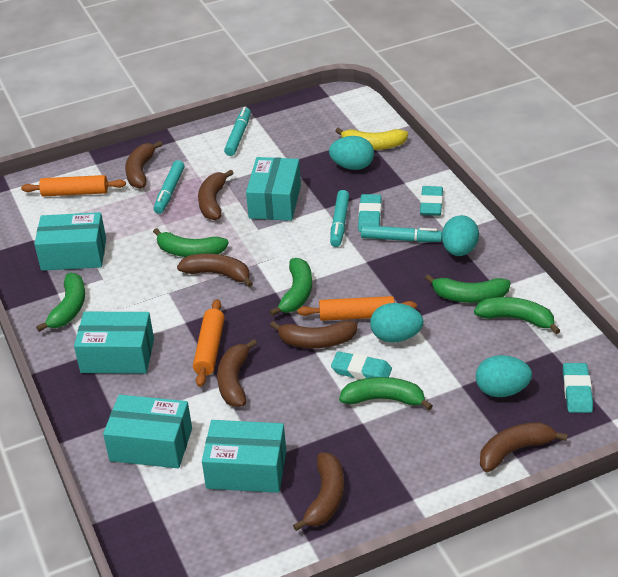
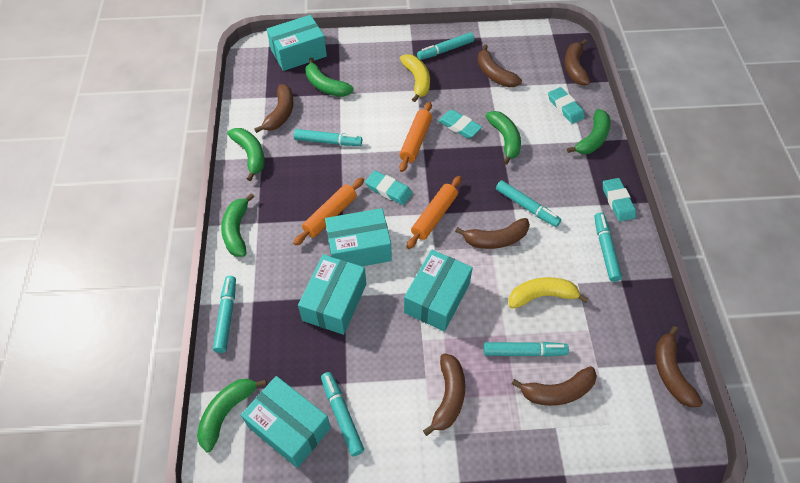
turquoise egg: [329,136,374,170] [370,303,423,343] [442,215,479,256] [476,355,532,397] = 4 -> none = 0
turquoise marker: [154,160,185,214] [224,107,251,156] [330,190,349,247] [361,225,442,242] = 4 -> [213,276,236,353] [294,129,362,146] [321,372,364,456] [417,32,474,60] [483,342,569,357] [496,180,562,227] [594,212,622,282] = 7
yellow banana: [335,128,408,150] = 1 -> [400,54,430,102] [508,277,589,309] = 2

